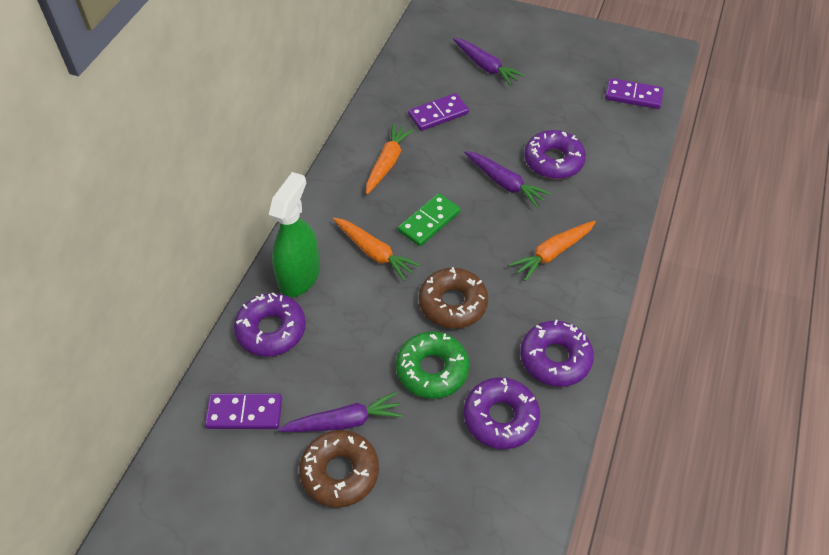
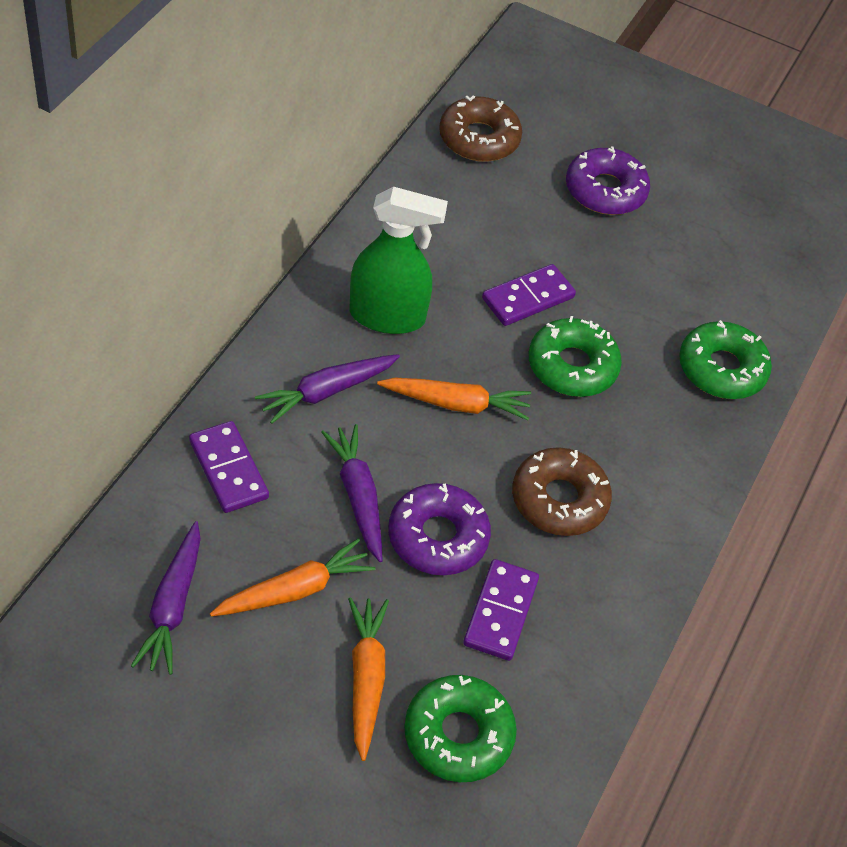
green domino: [398,193,460,247] = 1 -> none = 0
green donut: [396,331,469,399] = 1 -> [404,675,517,782] [529,316,622,397] [679,320,772,399] = 3
purple donut: [234,293,306,357] [464,377,540,449] [520,320,594,387] [524,130,586,179] = 4 -> [388,483,491,575] [566,146,650,215] = 2

